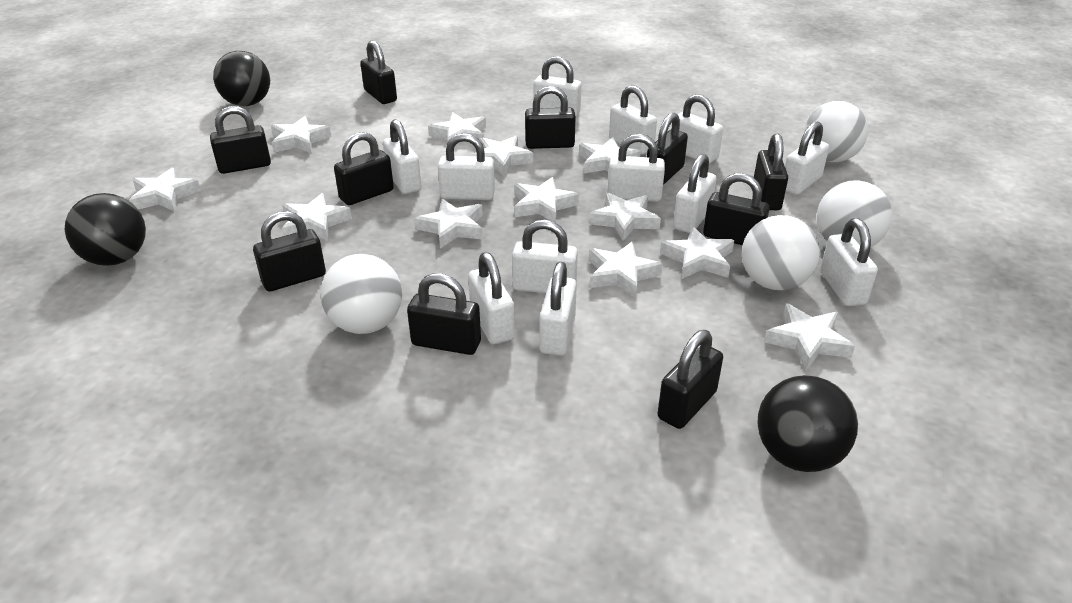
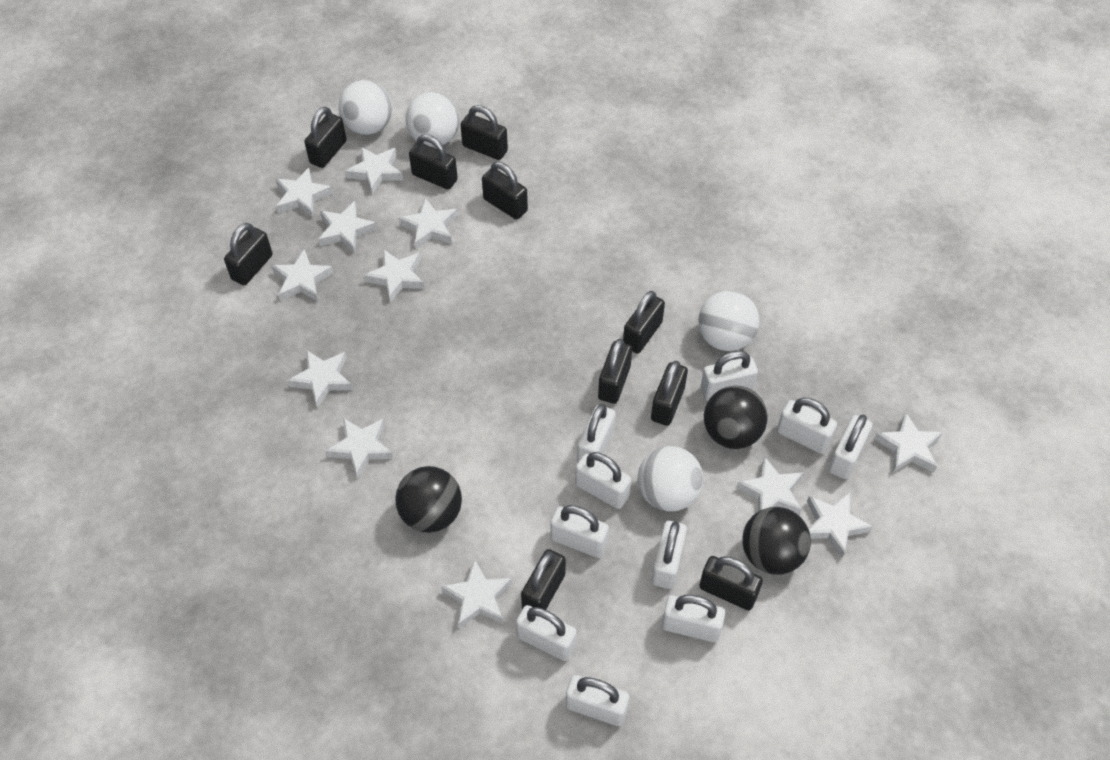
white padlock: [383,119,421,194] [438,133,495,200] [468,252,515,344] [512,220,578,293] [534,56,581,117] [539,262,577,356] [607,134,665,202] [609,85,657,154] [671,94,723,164] [673,154,716,233] [785,121,829,195] [820,218,878,306] = 12 -> [516,605,577,661] [550,505,609,558] [566,675,629,726] [575,452,631,509] [577,404,616,462] [652,521,687,589] [662,595,725,642] [701,351,758,401] [777,397,837,454] [828,415,872,479] = 10

